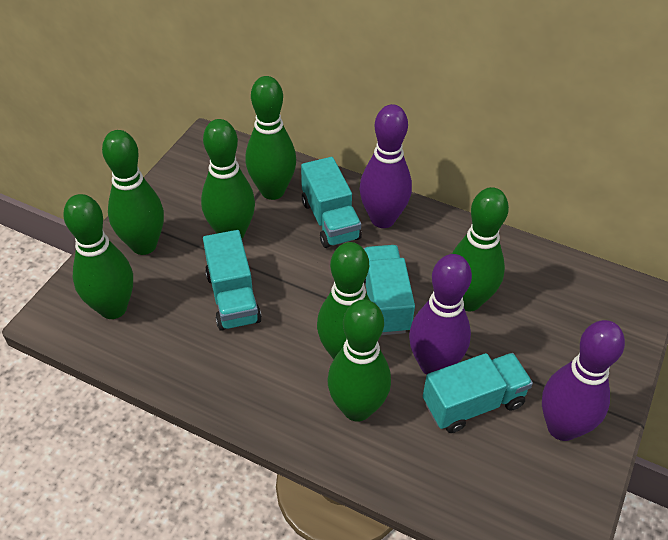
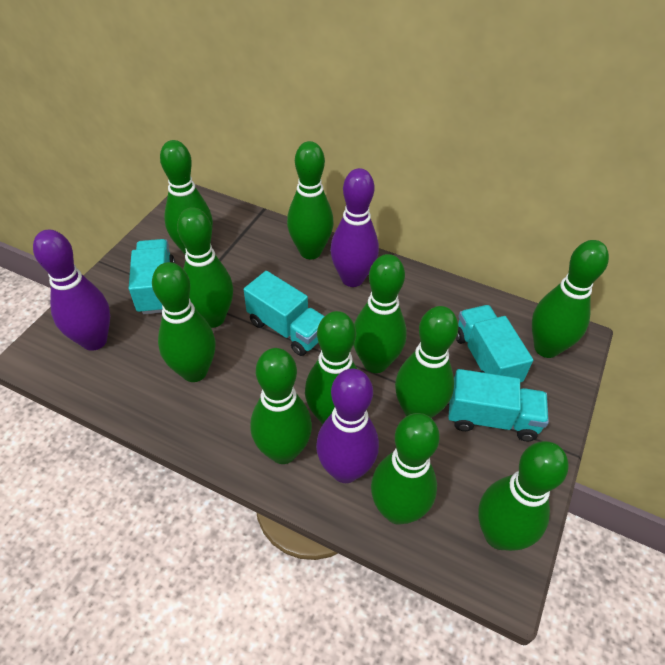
green bowling pin: [63,194,133,319] [102,130,164,255] [201,119,255,239] [245,76,296,200] [317,242,370,360] [328,299,391,422] [452,187,509,311] = 7 -> [152,262,215,382] [160,140,213,254] [177,207,233,328] [251,348,312,464] [287,141,334,259] [305,311,357,424] [354,254,407,373] [371,413,440,525] [395,306,458,418] [478,441,569,551] [532,240,609,358] = 11

